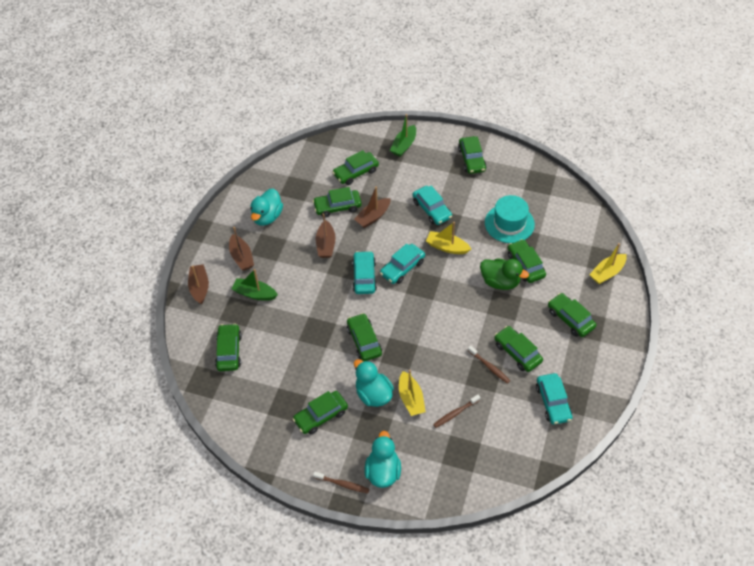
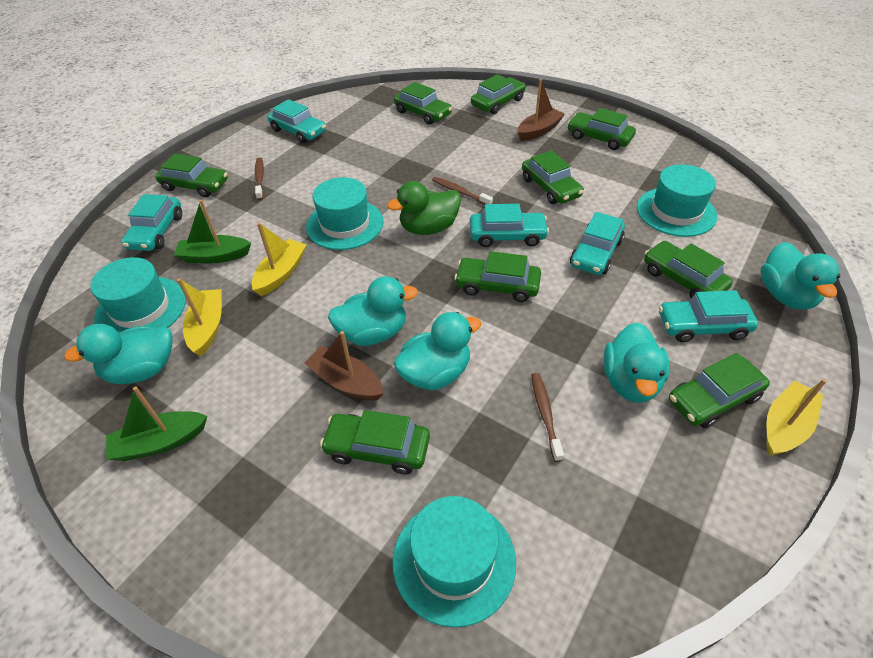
brown boat: [188,264,209,305] [229,227,254,271] [316,213,336,258] [354,187,391,228] = 4 -> [305,331,384,400] [518,79,565,141] = 2
turquoise car: [352,251,377,294] [380,244,425,284] [413,186,452,225] [536,373,572,425] = 4 -> [121,194,182,251] [268,99,326,143] [470,204,549,247] [570,212,625,275] [659,290,758,342] = 5
turquoise duck: [250,188,283,226] [354,359,394,407] [365,431,401,488] = 3 -> [64,324,172,384] [328,276,418,346] [394,312,481,390] [603,322,670,403] [760,242,840,309] = 5
turquoise hat: [485,195,535,243] = 1 -> [90,257,186,334] [306,177,384,250] [393,496,516,628] [637,164,717,237] = 4

